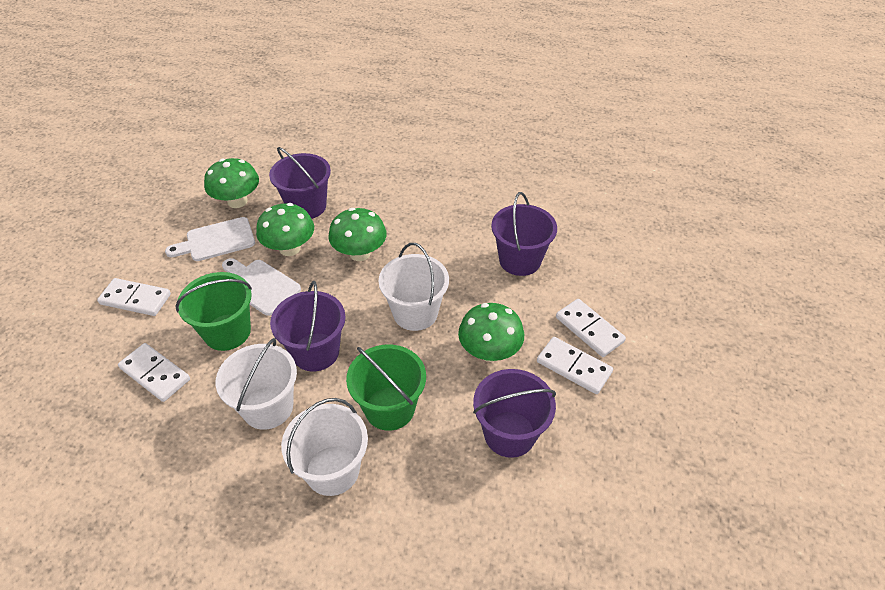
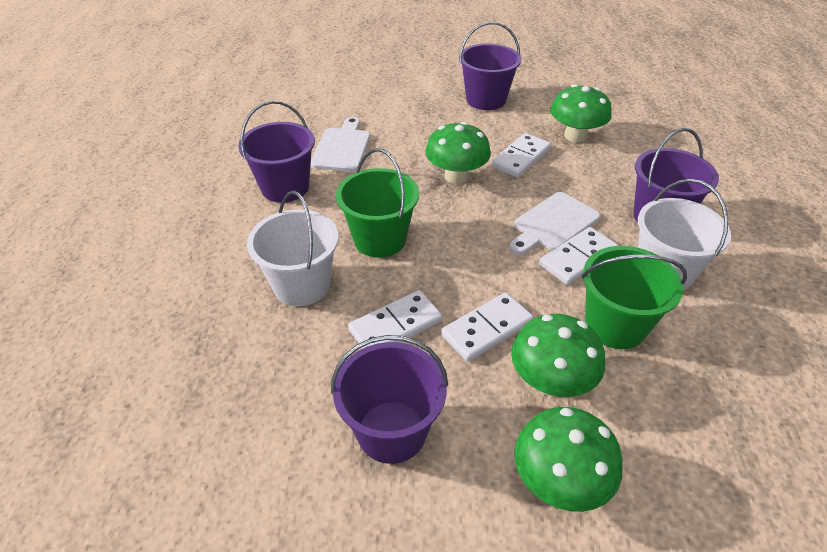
white bucket: [216,338,297,430] [281,398,368,496] [379,243,449,331] = 3 -> [247,191,339,306] [638,179,731,291] = 2

